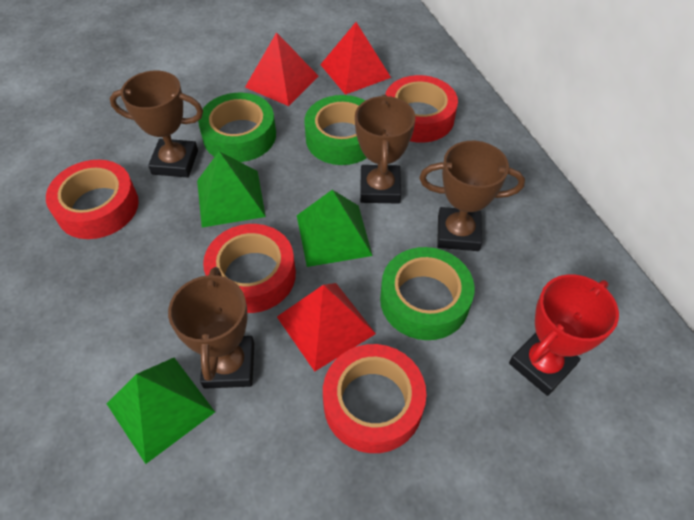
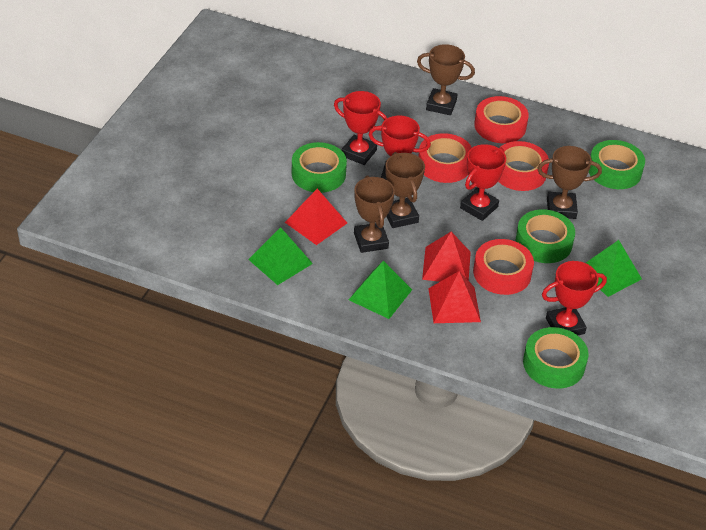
green tape: [198,93,276,162] [304,95,366,165] [380,247,475,340] = 3 -> [292,142,347,193] [515,209,575,263] [523,327,588,388] [589,140,645,189] = 4
red trophy: [509,274,619,396] = 1 -> [334,91,387,165] [369,115,431,179] [460,144,506,221] [542,261,607,335] = 4

